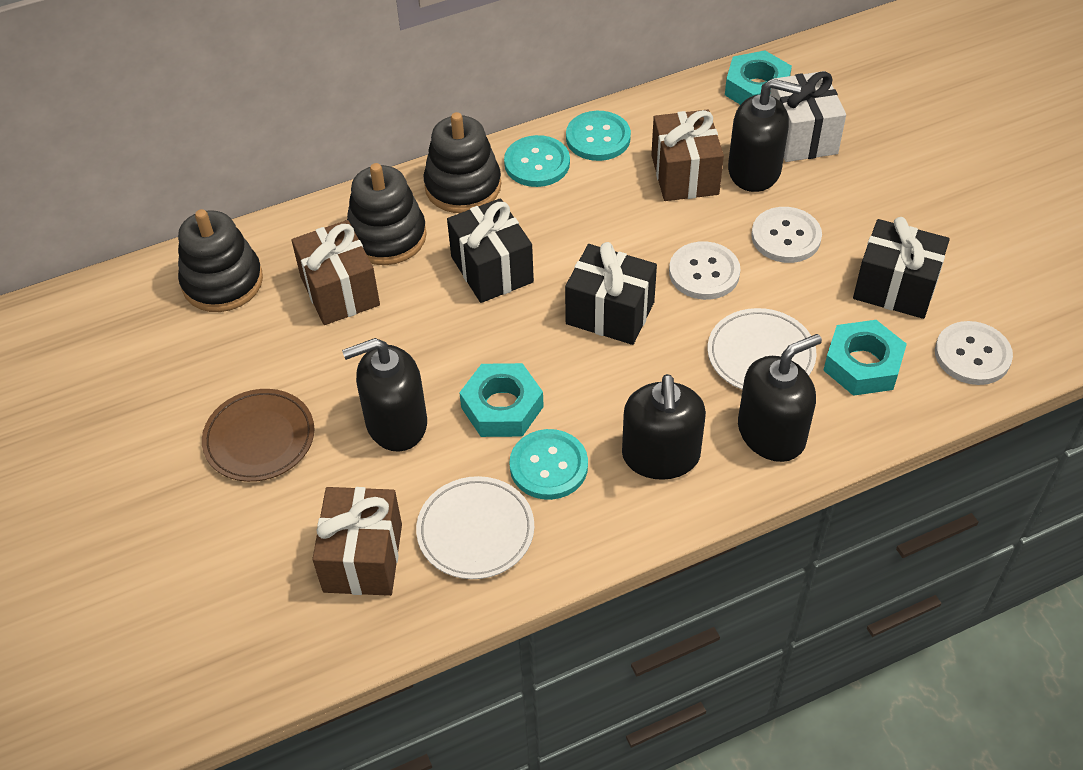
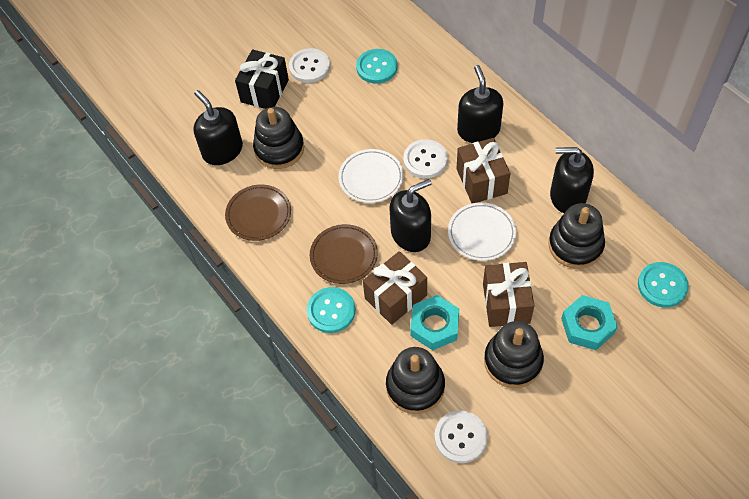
black gift: [447,198,534,303] [565,242,657,345] [853,217,950,319] = 3 -> [235,50,289,109] = 1
black stacking toy: [178,209,263,312] [347,163,427,265] [424,112,501,213] = 3 -> [253,107,304,169] [386,347,445,414] [484,321,544,388] [549,203,605,269] = 4
brown plate: [202,389,314,482] = 1 -> [225,184,291,241] [310,224,378,284] = 2
turquoise nut: [459,363,544,437] [725,50,792,105] [823,320,907,396] = 3 -> [410,295,459,350] [561,295,618,350] = 2
white gift: [770,71,846,162] = 1 -> none = 0

